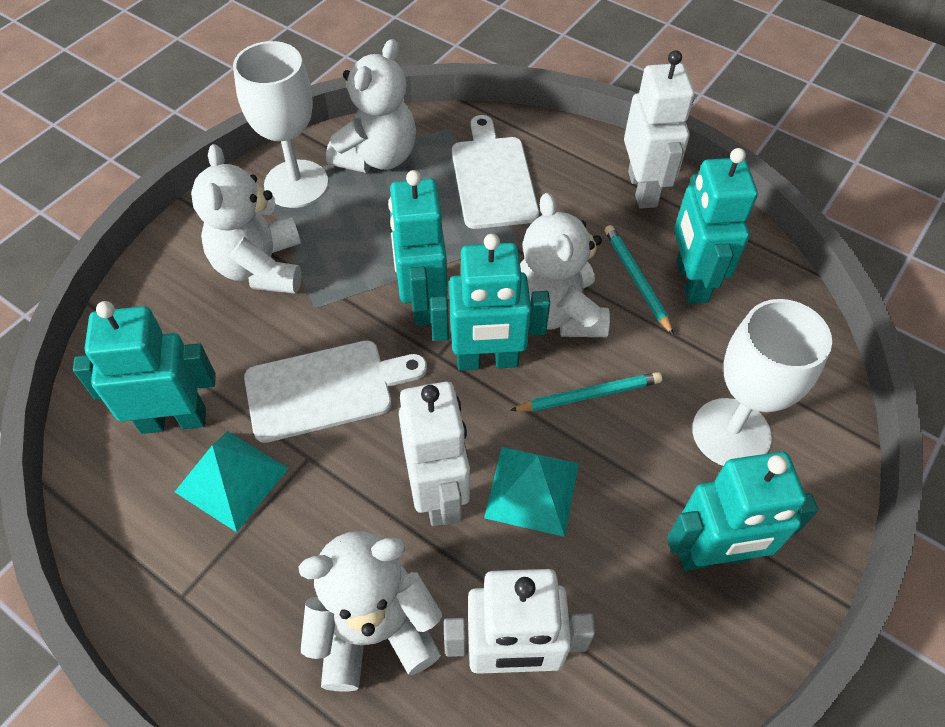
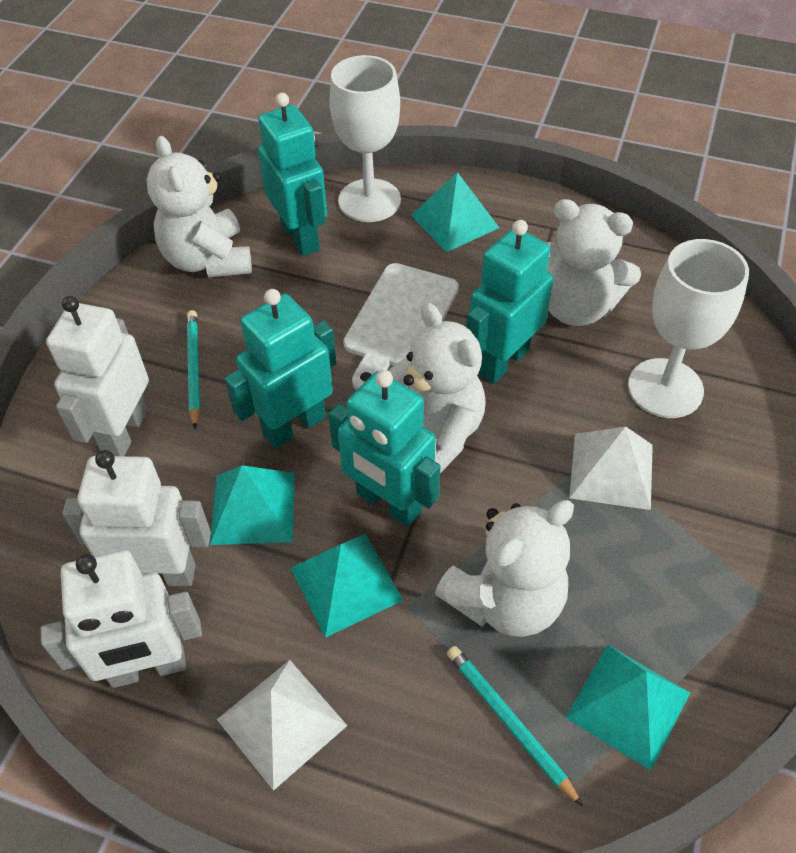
turquoise pyramid: [175,431,289,532] [484,447,579,537] = 2 -> [210,465,295,545] [291,534,403,638] [411,172,499,252] [566,644,690,771] = 4
turquoise robot: [73,301,216,434] [388,170,448,326] [430,234,550,371] [667,451,818,571] [674,148,758,304] = 5 -> [225,289,336,449] [258,93,327,256] [328,370,440,527] [466,220,554,384] = 4
white cutting board: [244,340,427,443] [452,115,539,229] = 2 -> [343,263,459,390] = 1
white pyramid: none = 0 -> [217,660,347,791] [569,427,653,510] = 2

